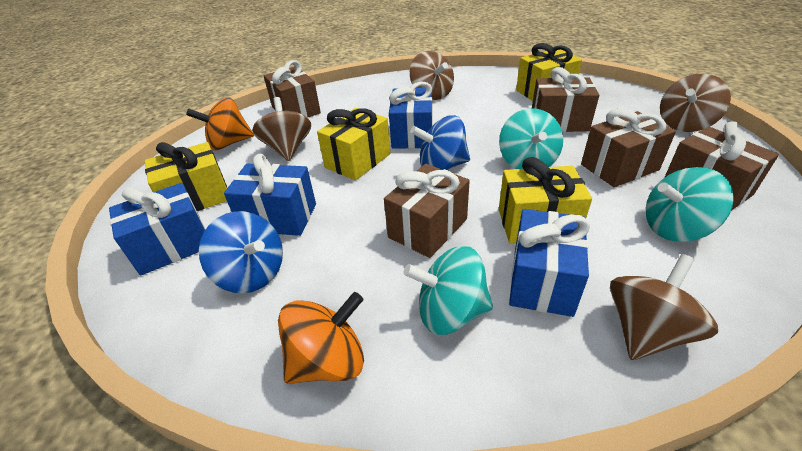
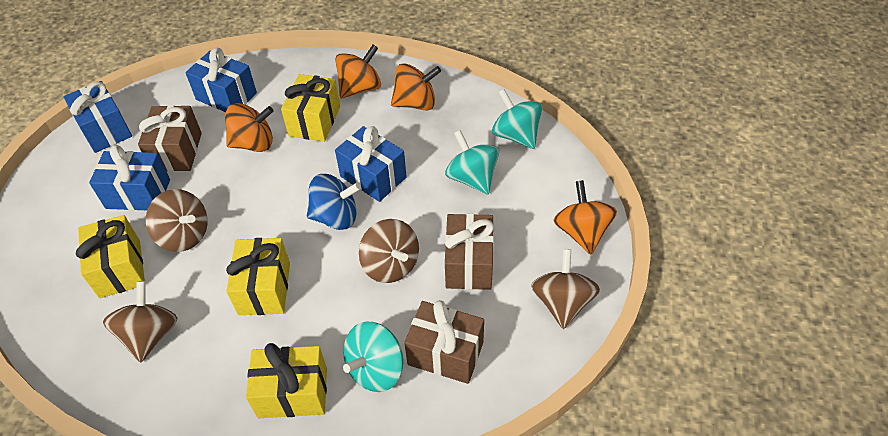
blue spinning top: [199,211,283,293] [410,115,470,170] = 2 -> [307,174,361,230] = 1
brown gift: [264,60,321,118] [384,164,470,258] [532,67,599,132] [581,109,676,187] [664,122,779,210] = 5 -> [138,105,202,172] [404,300,484,384] [445,214,494,290] = 3
orange spinning top: [186,97,254,150] [278,292,364,384] = 2 -> [225,103,274,152] [335,45,381,98] [391,63,441,111] [553,180,617,254] = 4

